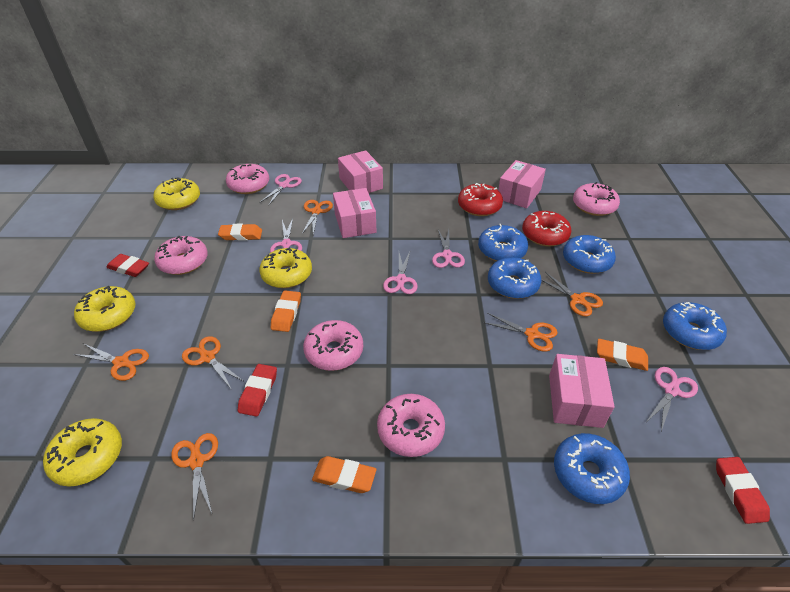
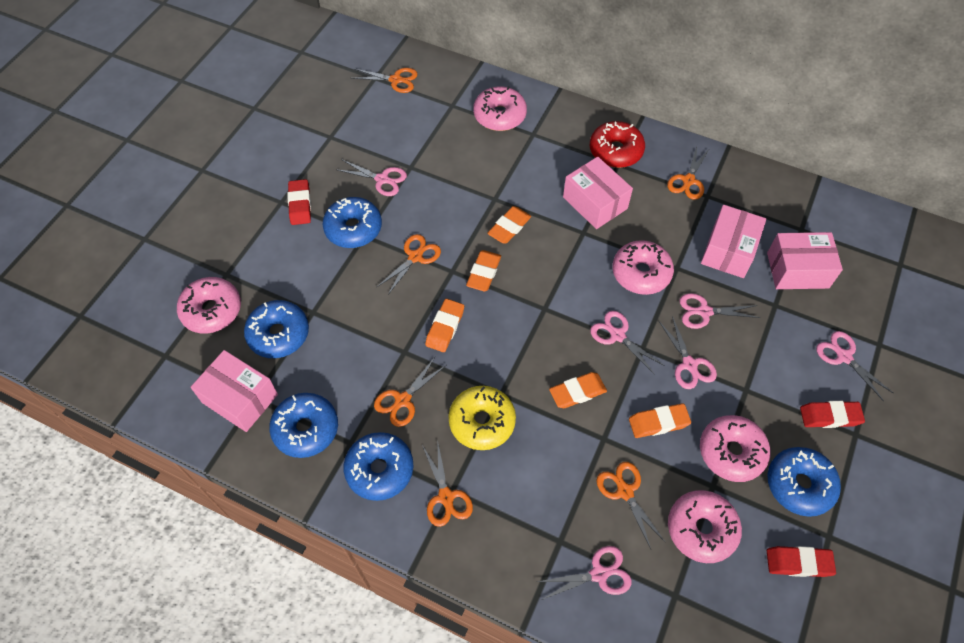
orange eraser: [218,223,262,241] [271,291,301,332] [312,456,376,493] [597,339,648,371] = 4 -> [425,299,464,352] [466,250,501,292] [487,206,531,244] [549,372,607,408] [629,403,691,438] = 5
pink scissors: [259,174,302,206] [270,218,302,253] [383,252,418,294] [432,230,465,268] [646,367,698,431] = 5 -> [337,159,407,196] [538,546,632,600] [590,311,665,375] [659,316,717,389] [680,293,760,329] [816,331,894,401] = 6
red donut: [458,183,503,216] [522,211,571,247] = 2 -> [590,121,645,168] = 1
yellow donut: [43,418,122,487] [74,286,136,332] [153,177,200,210] [259,248,312,288] = 4 -> [448,386,516,450] = 1

